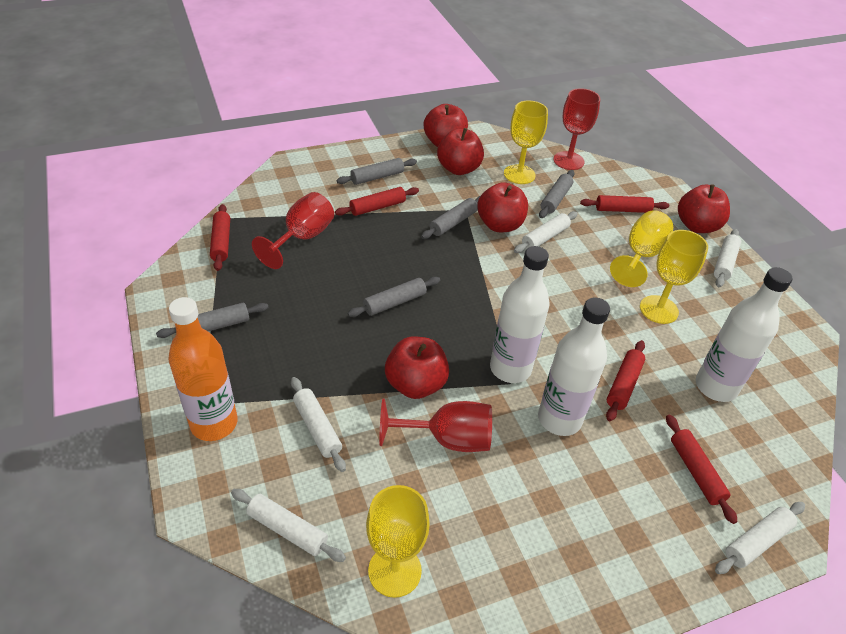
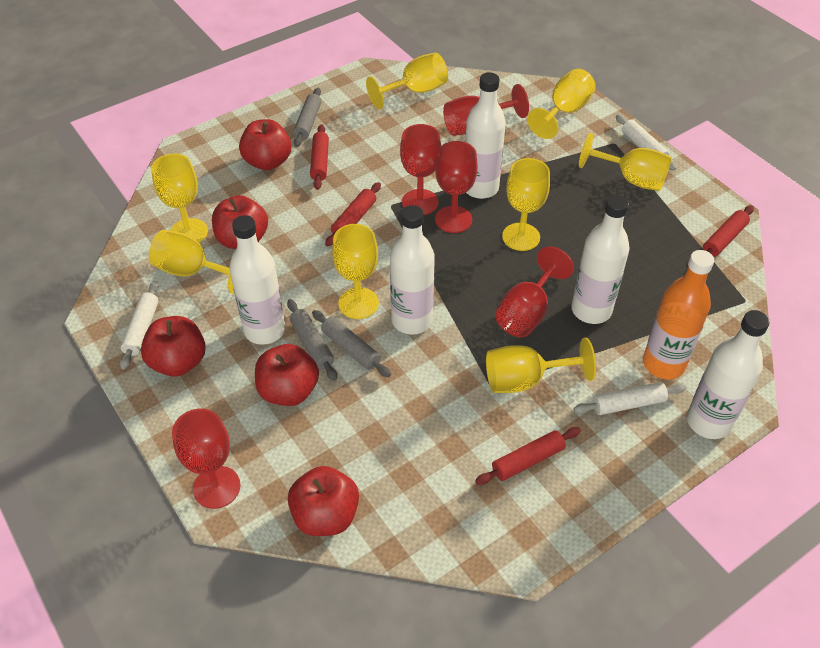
grey rolling pin: [156,303,269,338] [336,158,417,185] [348,277,440,317] [421,196,480,239] [539,170,574,218] = 5 -> [287,299,337,381] [293,88,322,147] [312,310,391,377] = 3
red goblet: [252,192,334,269] [379,399,492,452] [553,88,600,170] = 3 -> [172,409,241,509] [400,124,441,215] [435,141,478,233] [443,84,529,136] [495,246,574,337] = 5
red rolling pin: [210,204,230,271] [335,187,419,216] [580,195,669,213] [606,340,645,421] [666,415,738,524] = 5 -> [310,124,329,190] [325,182,381,246] [475,427,581,485] [703,205,754,257] = 4
white bottle: [490,246,550,383] [538,298,610,436] [696,267,793,402] = 3 -> [229,215,285,345] [390,205,435,335] [465,72,506,199] [571,195,630,324] [687,310,770,439] = 5
white rolling pin: [231,489,346,562] [291,377,346,472] [514,211,578,253] [714,229,741,287] [715,502,805,574] = 5 -> [120,281,159,370] [573,382,686,415] [616,114,676,171] = 3
yellow goblet: [366,485,430,598] [504,101,548,184] [610,210,673,287] [640,230,708,324] = 4 -> [149,230,234,294] [151,153,208,243] [332,224,379,319] [366,52,448,109] [486,338,596,393] [502,158,550,251] [527,68,596,139] [579,133,672,191] = 8

